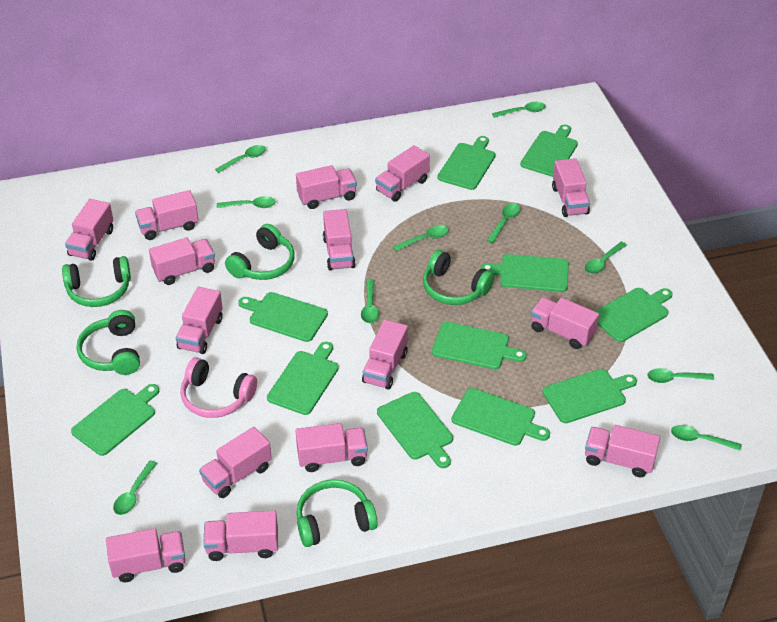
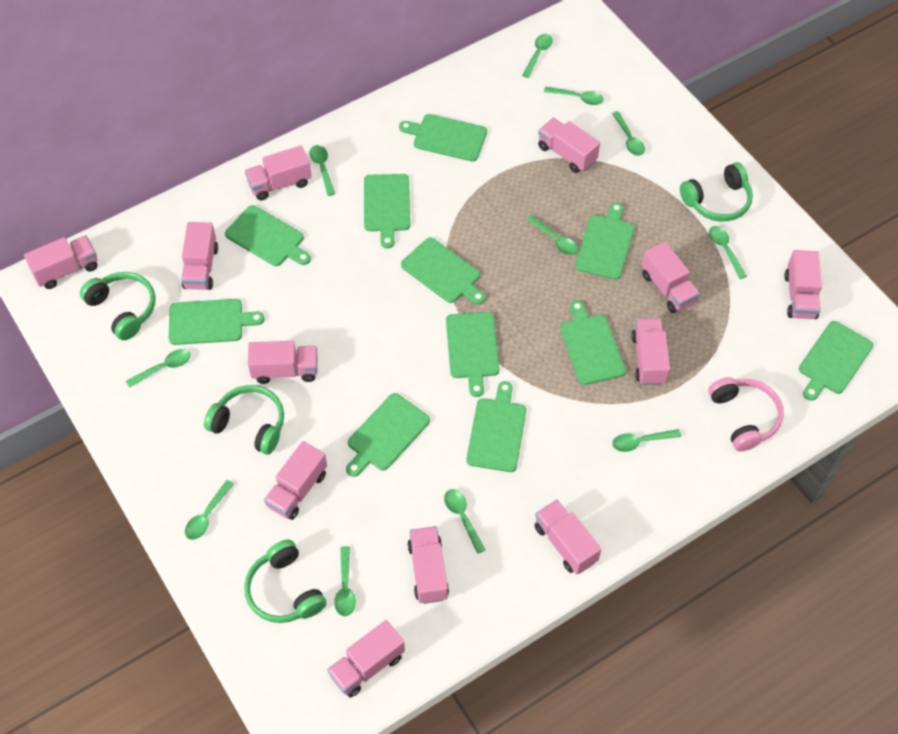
green headphones: [62,256,131,307] [77,310,140,375] [225,224,295,280] [296,479,378,547] [423,250,494,305] = 5 -> [80,272,155,340] [204,385,284,455] [244,539,326,623] [680,162,753,221] = 4
green spoon: [113,461,157,515] [215,145,266,173] [217,196,276,208] [361,279,379,323] [393,225,449,251] [487,203,520,243] [492,102,546,118] [585,242,627,274] [647,368,714,383] [671,425,741,451] = 10 -> [126,349,190,388] [185,480,234,540] [310,145,335,196] [334,546,356,616] [444,489,485,554] [522,34,553,78] [526,215,578,255] [544,87,604,105] [612,111,645,156] [612,429,681,452] [709,226,747,279] = 11
pink truck: [65,199,113,261] [106,528,185,582] [135,190,198,240] [149,237,215,285] [176,287,223,354] [199,427,272,498] [203,510,278,561] [296,165,357,209] [296,423,368,472] [323,209,356,270] [362,320,408,389] [375,145,430,202] [531,297,599,349] [552,158,590,217] [585,425,660,477] = 15 -> [24,236,98,289] [181,222,218,290] [245,146,311,200] [248,341,318,384] [264,441,327,520] [327,620,405,698] [408,526,449,604] [534,500,602,574] [538,118,600,173] [631,318,670,385] [641,242,700,313] [784,250,822,319] = 12

